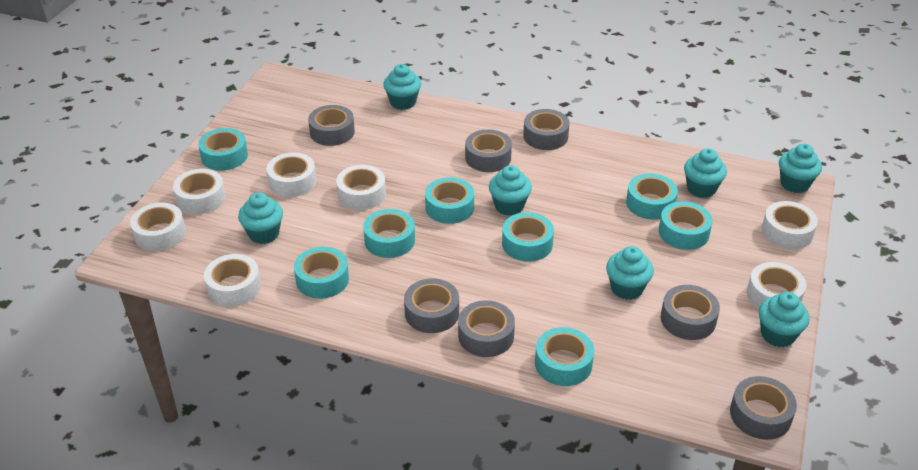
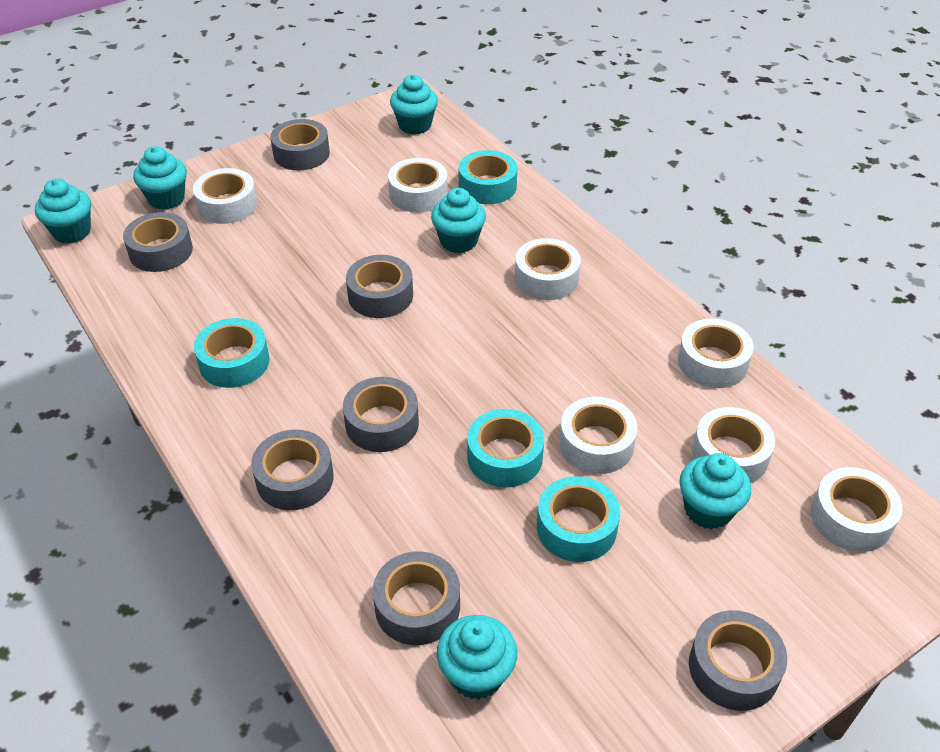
turquoise cupcake: [238,192,283,244] [383,64,421,110] [489,165,532,216] [606,246,654,300] [684,148,727,198] [759,292,810,347] [779,144,822,193] = 7 -> [35,179,91,244] [133,146,187,210] [390,75,438,135] [431,188,486,253] [437,615,517,700] [679,453,751,529] = 6
turquoise tape: [198,128,248,171] [294,247,349,299] [363,209,415,258] [425,177,474,224] [502,212,554,262] [535,327,594,386] [626,173,678,220] [659,201,713,250] = 8 -> [194,318,270,388] [459,150,518,204] [467,409,544,488] [537,476,620,562] = 4

